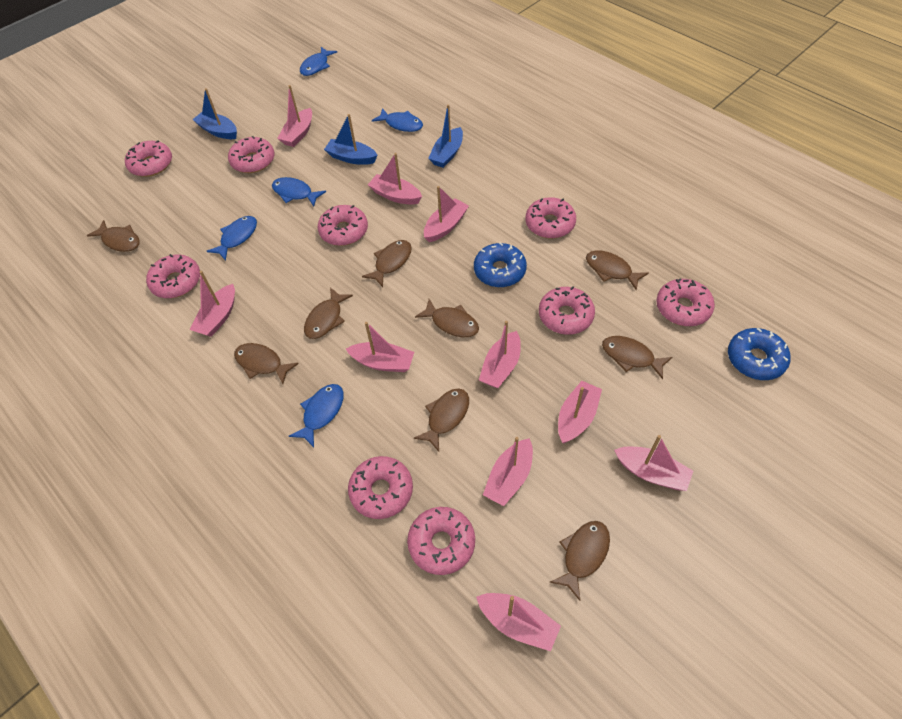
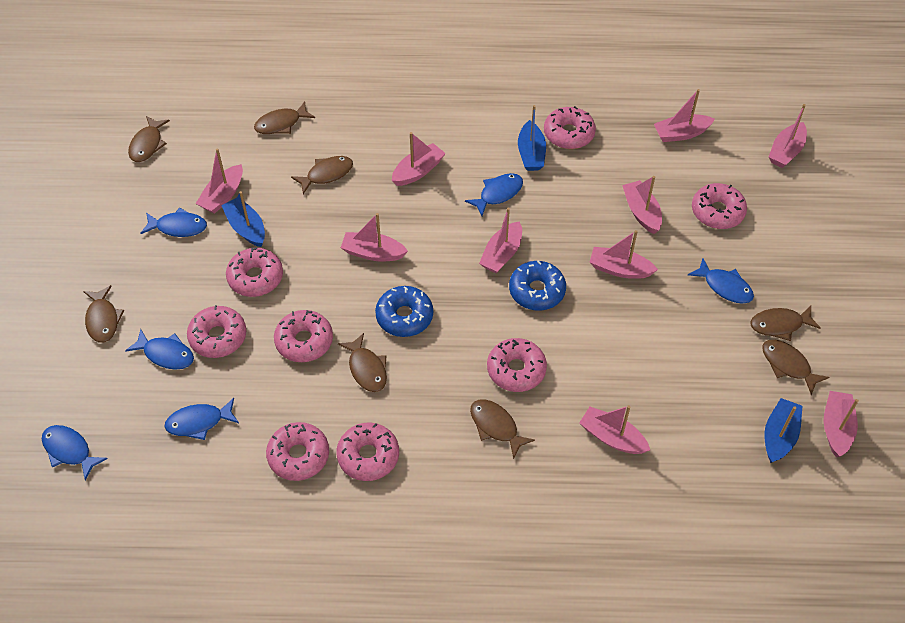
blue fish: [207,216,257,261] [272,177,326,207] [289,384,344,447] [300,47,337,76] [372,108,423,132] = 5 -> [42,425,108,481] [125,329,194,370] [140,208,207,237] [164,398,239,440] [465,173,523,216] [688,258,754,304] = 6
brown fish: [87,220,140,252] [234,343,299,384] [304,287,353,339] [362,240,412,287] [414,388,469,452] [415,299,479,337] [550,521,610,600] [586,250,649,290] [602,336,672,379] = 9 -> [83,285,124,342] [128,116,170,162] [254,101,315,134] [291,156,353,194] [338,333,387,392] [470,399,535,459] [750,306,821,341] [762,340,829,395] = 8
pink donut: [125,140,172,177] [146,254,200,298] [228,136,274,173] [317,205,368,246] [348,456,413,519] [407,507,475,575] [525,197,576,239] [539,286,595,335] [656,278,715,326] = 9 -> [187,305,246,358] [226,247,283,297] [266,422,329,481] [274,310,333,362] [336,423,399,481] [487,338,547,392] [544,106,596,149] [692,183,747,229] = 8

